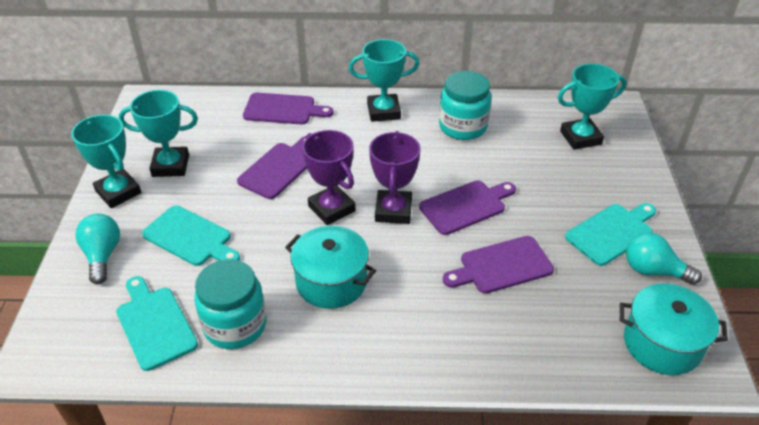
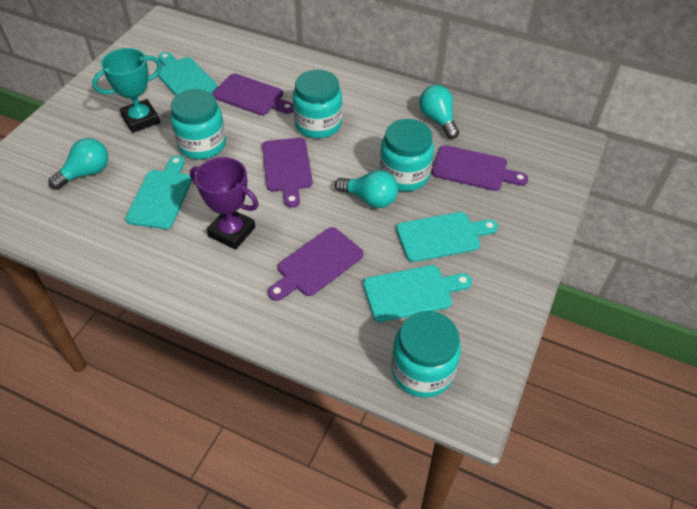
purple trophy: [302,130,356,225] [369,131,421,224] = 2 -> [190,157,259,250] = 1
turquoise cutting board: [116,276,198,371] [142,205,240,266] [565,203,656,266] = 3 -> [125,156,192,229] [158,52,217,96] [363,265,472,322] [396,212,498,262] = 4
turquoise jar: [194,259,267,349] [439,71,492,140] = 2 -> [170,89,226,159] [293,70,342,138] [380,119,434,191] [392,311,461,398] = 4
turquoise light bulb: [75,214,120,284] [626,232,702,285] = 2 -> [48,138,108,190] [335,170,398,208] [419,85,459,139] = 3
turquoise pot: [285,226,376,309] [620,284,728,375] = 2 -> none = 0
turquoise trophy: [71,115,142,208] [119,90,198,177] [349,39,419,122] [558,64,627,150] = 4 -> [92,48,162,133] = 1

